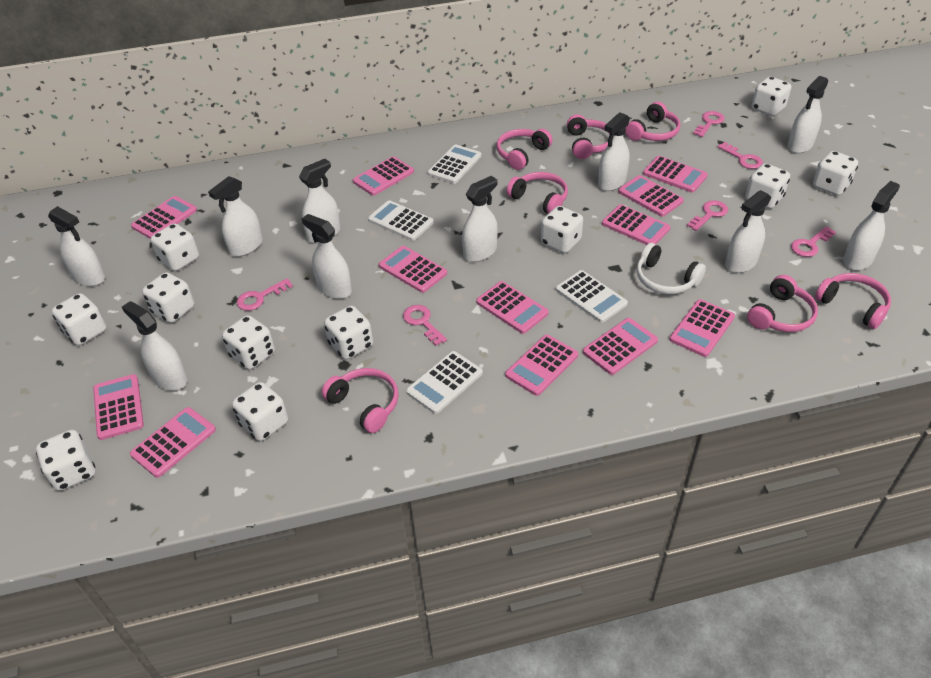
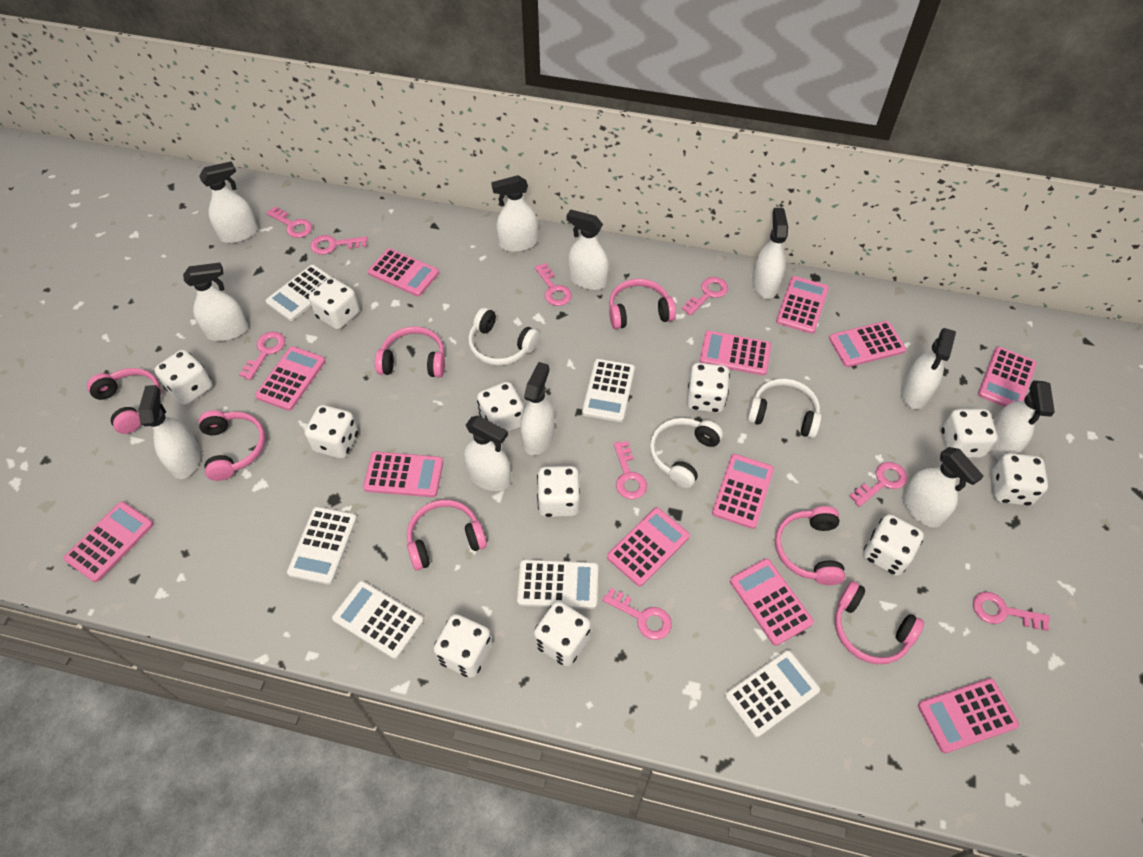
pink key: [237,278,293,311] [403,305,447,346] [687,200,728,231] [693,111,725,137] [717,142,763,169] [791,226,836,257] = 6 -> [239,332,285,380] [266,206,312,238] [310,235,368,255] [535,263,572,306] [602,588,672,640] [614,441,647,499] [681,277,728,316] [849,462,907,507] [973,592,1050,631] = 9
white calculator: [368,200,434,241] [406,351,483,414] [428,144,482,184] [556,270,628,323] = 4 -> [265,265,333,321] [287,507,357,585] [332,581,424,659] [517,559,598,609] [582,359,635,422] [725,650,820,737] = 6
white headphones: [636,243,706,294] = 1 -> [468,307,539,366] [650,418,723,488] [747,379,822,439] = 3
white spray bottle: [48,206,105,286] [122,301,187,391] [208,176,263,257] [299,159,340,243] [302,214,352,299] [462,176,498,262] [598,112,630,191] [725,190,771,273] [788,76,828,153] [843,181,900,270] = 10 -> [138,385,201,479] [183,263,248,341] [199,161,258,243] [464,415,511,491] [491,175,538,252] [520,362,555,455] [566,209,609,290] [752,208,788,299] [901,328,956,409] [902,447,984,528] [990,380,1055,460] = 11

